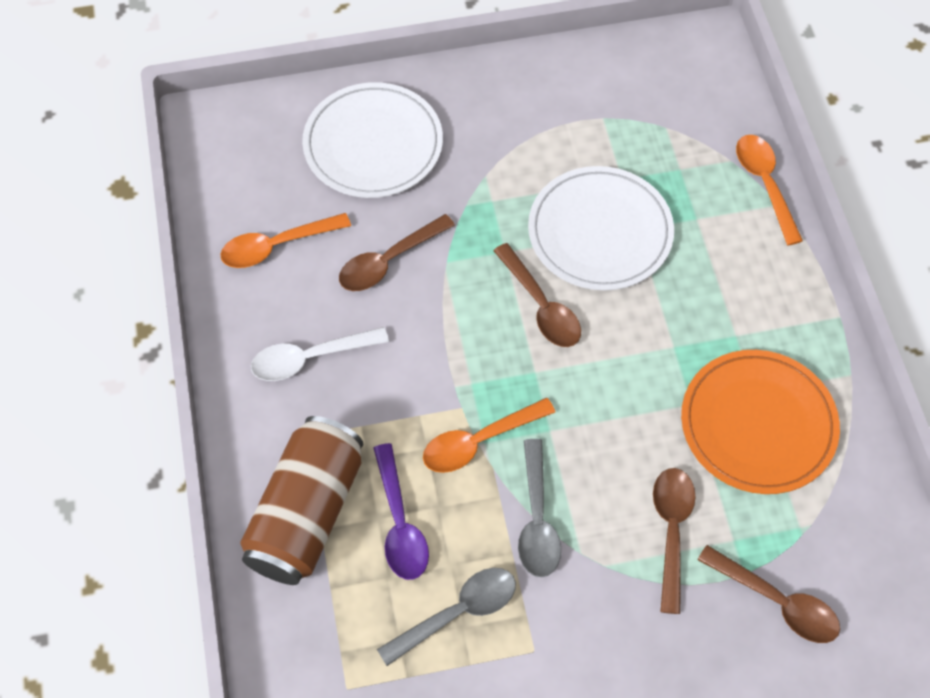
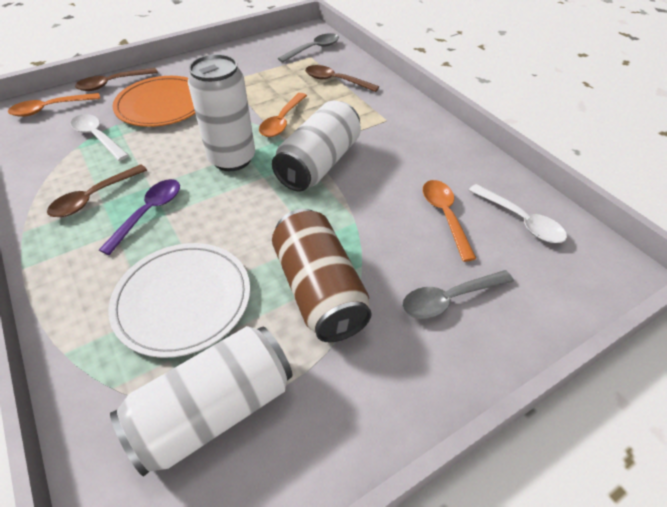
brown spoon: [339,214,455,291] [493,243,581,347] [653,468,696,614] [698,545,840,643] = 4 -> [47,164,147,217] [75,68,158,91] [305,65,379,92] = 3
white can: none = 0 -> [110,326,293,476] [188,54,255,171] [272,101,361,191] = 3
white plate: [302,82,443,198] [528,166,674,291] = 2 -> [108,243,250,358] = 1
white spoon: [251,327,389,381] = 1 -> [71,114,129,161] [469,184,567,243] = 2

